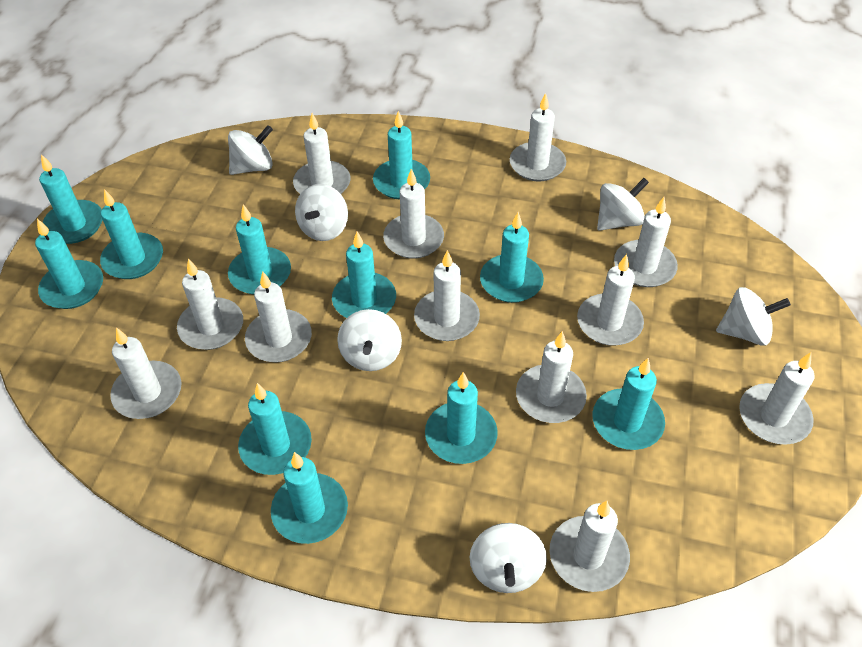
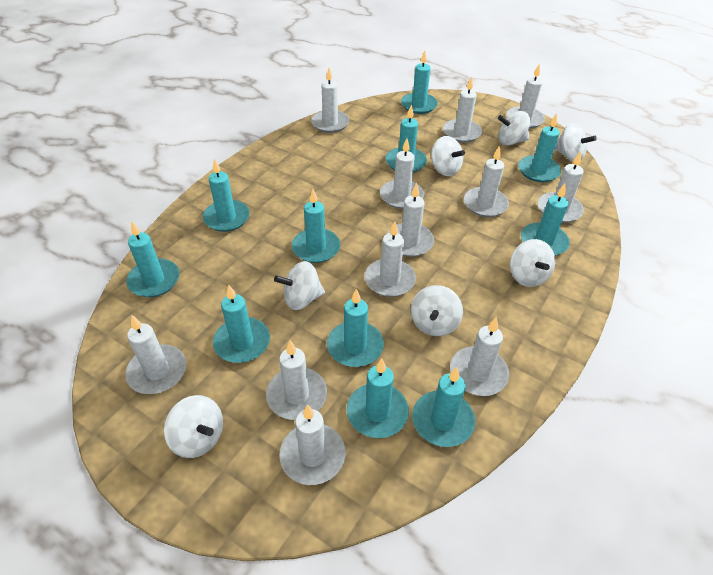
white spinning top: [228,125,273,175] [295,184,348,241] [337,309,402,371] [470,523,547,593] [597,178,649,230] [716,287,791,346] = 6 -> [164,395,223,458] [274,261,325,310] [411,285,463,336] [431,136,465,176] [498,111,530,146] [510,239,555,287] [555,123,597,162] = 7

